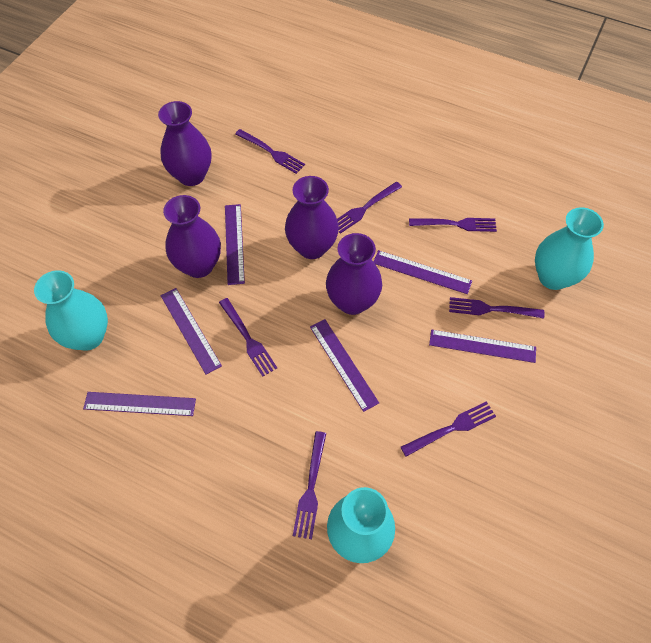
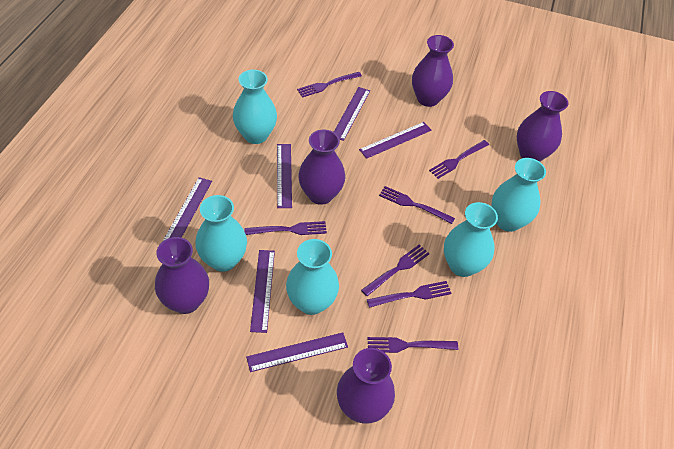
purple vase: [158,101,211,186] [163,195,221,278] [285,176,339,259] [326,233,382,315] = 4 -> [155,237,209,314] [298,130,345,205] [337,348,395,423] [412,35,454,107] [517,91,568,162] = 5
turquoise vase: [34,270,108,350] [327,487,395,563] [535,207,604,290] = 3 -> [195,195,247,272] [233,70,277,144] [286,239,339,315] [444,202,498,277] [491,158,546,232] = 5

